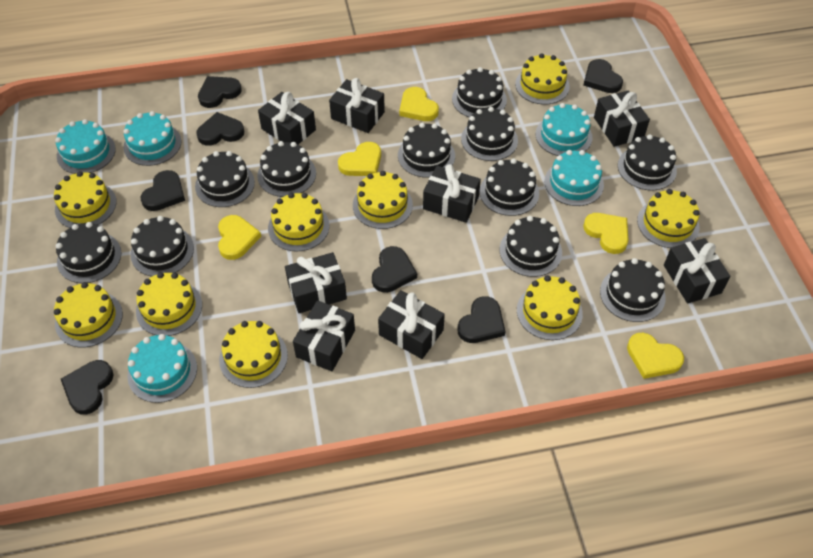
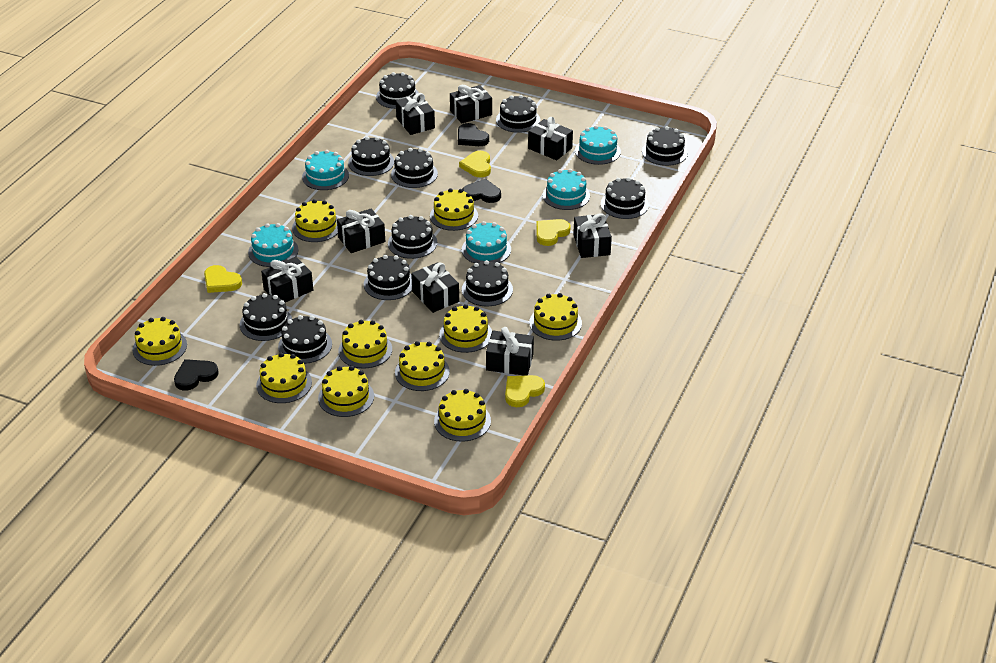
black heart: [61,360,114,415] [141,170,185,211] [196,112,244,146] [198,76,242,108] [372,246,417,293] [457,296,506,343] [583,59,623,93] = 7 -> [174,359,219,391] [458,123,489,146] [462,179,501,203] = 3
yellow cake: [54,171,117,228] [54,282,123,347] [136,272,202,336] [219,321,288,388] [268,193,329,252] [353,171,413,229] [515,53,570,105] [517,275,583,340] [637,189,700,248] = 9 -> [132,317,187,366] [256,352,312,403] [292,199,338,242] [318,366,374,417] [338,320,392,369] [395,341,450,391] [430,188,478,231] [434,389,491,442] [439,304,492,353] [529,293,582,341] = 10
yellow heart: [218,215,261,260] [338,142,381,176] [399,87,439,121] [583,213,629,254] [627,333,684,379] = 5 -> [204,265,242,293] [459,151,491,178] [505,375,545,407] [536,219,571,246] = 4

